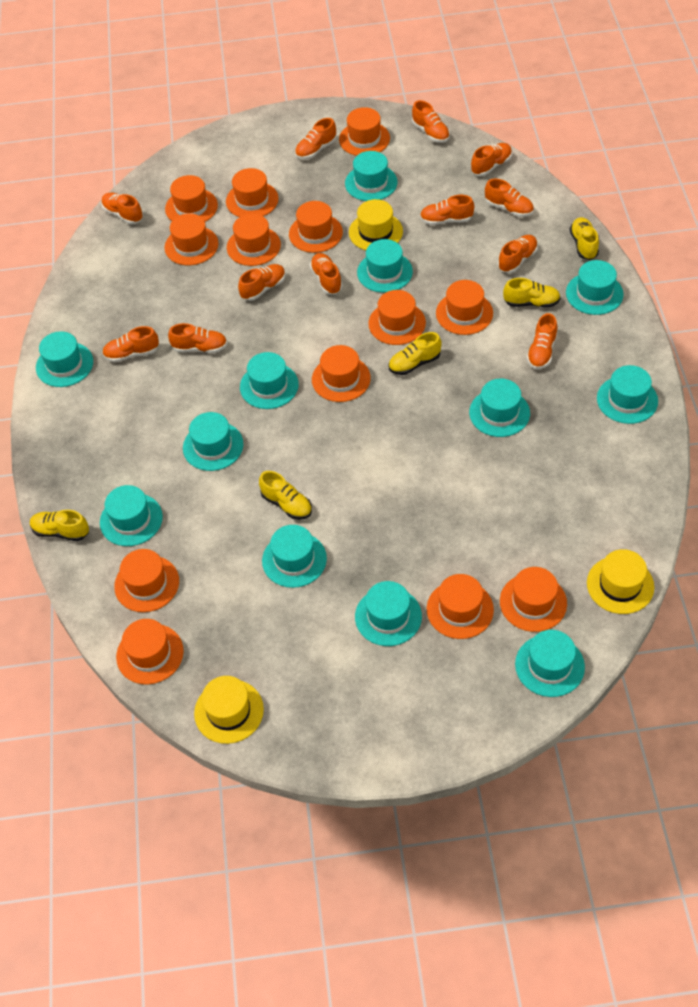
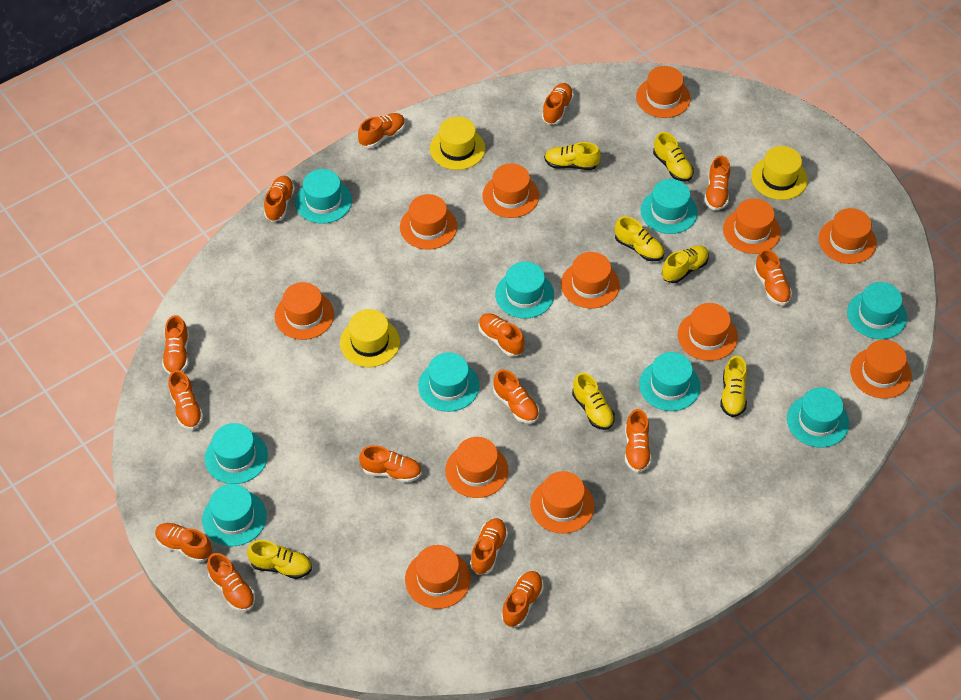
orange hat: [114,549,179,612] [116,619,184,684] [164,213,219,265] [165,175,218,222] [226,168,279,217] [227,214,281,266] [289,201,343,253] [312,345,371,402] [339,107,390,156] [368,290,426,345] [427,574,494,639] [436,280,493,335] [500,567,567,632] = 13 -> [275,282,334,340] [400,194,457,250] [405,545,471,609] [445,437,509,498] [483,163,539,218] [530,471,594,534] [561,252,620,308] [636,66,691,118] [678,303,738,361] [723,198,781,254] [819,208,877,264] [850,340,912,399] = 12
orange shoe: [101,193,143,224] [102,326,159,362] [168,323,227,353] [238,264,286,301] [295,118,337,159] [310,253,343,294] [412,100,450,143] [420,195,474,225] [471,143,512,176] [485,178,534,217] [498,235,538,273] [526,313,557,369] = 12 -> [155,523,212,562] [162,315,189,374] [168,370,203,430] [207,553,255,612] [264,176,295,222] [358,113,405,148] [359,445,422,483] [470,518,508,575] [478,313,525,357] [493,370,539,423] [501,571,544,627] [542,83,574,124] [625,409,652,473] [704,156,730,211] [754,249,792,305] = 15
turquoise hat: [36,331,93,387] [100,485,163,546] [183,412,243,471] [240,352,299,409] [262,525,327,588] [345,151,398,201] [355,581,422,646] [357,239,413,293] [469,378,530,437] [515,630,585,697] [566,260,624,315] [597,365,658,424] = 12 -> [202,484,267,547] [205,423,268,484] [295,169,352,224] [418,352,480,412] [495,261,554,319] [639,352,701,411] [640,179,698,234] [787,388,849,448] [847,282,907,339] = 9
yellow shoe: [30,510,89,541] [259,471,312,520] [388,332,442,375] [503,278,561,308] [570,217,599,260] = 5 -> [247,540,312,579] [544,142,601,170] [572,373,615,430] [615,216,664,261] [653,132,694,182] [662,245,709,283] [720,356,747,417] = 7

